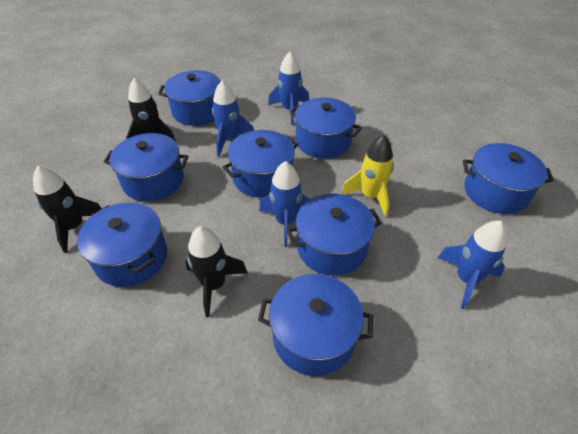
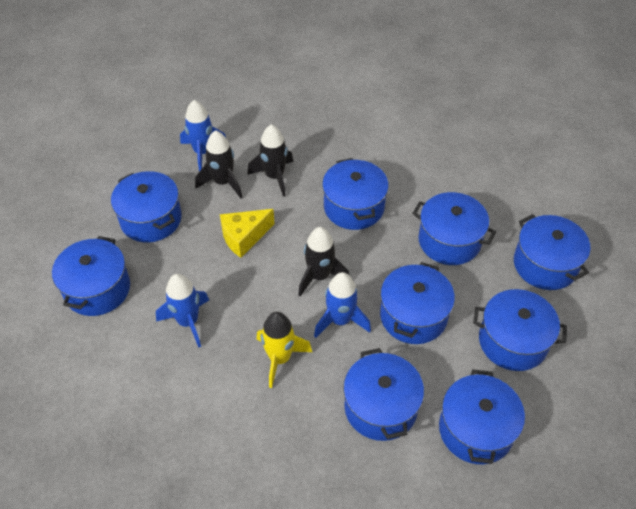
blue pot: [77,203,167,287] [104,133,188,202] [158,70,221,126] [222,130,299,198] [258,274,373,376] [286,193,382,276] [290,98,362,159] [463,143,554,214] = 8 -> [52,236,130,316] [111,171,182,242] [322,158,389,230] [343,348,424,441] [380,262,455,344] [412,192,496,265] [439,369,525,464] [473,289,567,371] [514,214,590,290] = 9
blue rocket: [212,80,254,157] [259,161,309,247] [268,52,309,125] [438,221,507,309] = 4 -> [156,274,209,348] [180,100,226,171] [314,272,371,338] = 3
yellow cheese: none = 0 -> [220,209,275,258] = 1

